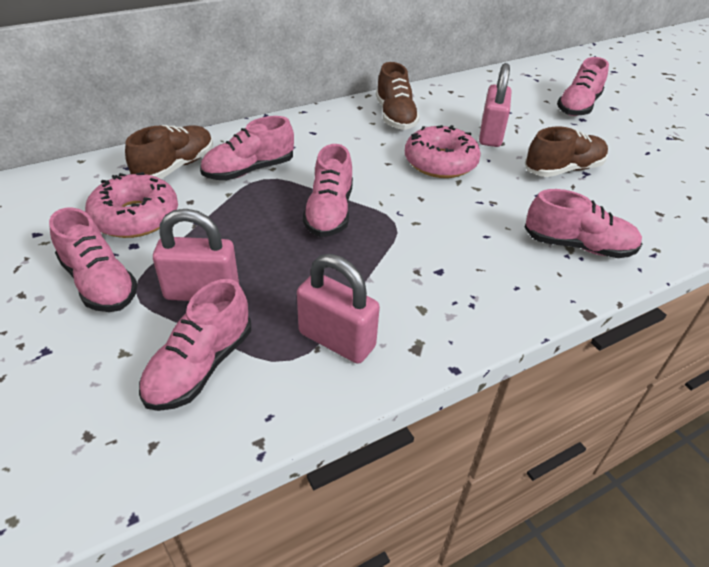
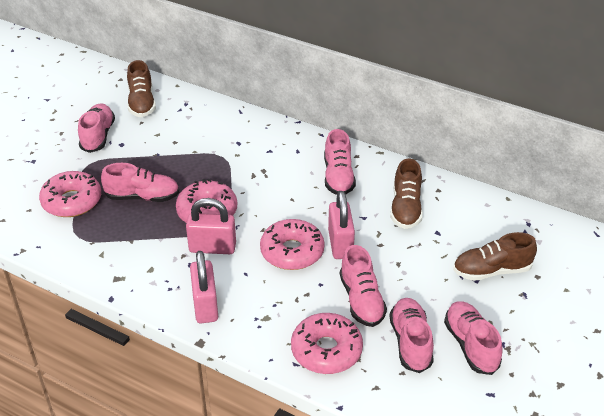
pink donut: [85,172,178,238] [405,125,481,178] = 2 -> [39,171,101,217] [176,179,237,223] [260,219,325,270] [291,313,363,374] = 4

